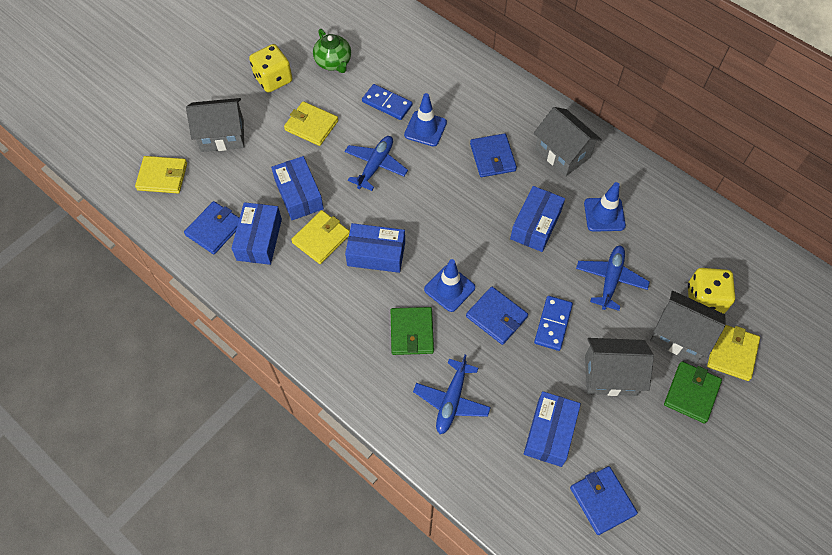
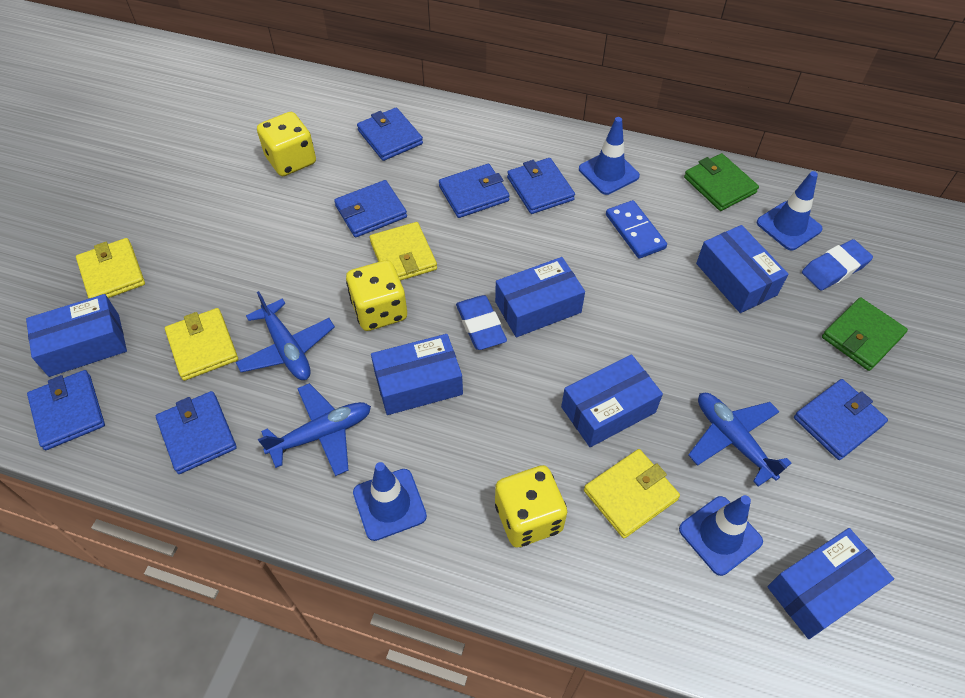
blue box: [231,202,282,265] [271,156,324,220] [345,223,405,273] [510,186,565,252] [524,391,581,467] = 5 -> [26,294,127,377] [371,334,463,415] [495,257,585,337] [561,354,663,447] [696,225,788,313] [767,528,894,639] = 6
blue domino: [362,84,413,120] [534,296,573,351] = 2 -> [606,200,667,259] = 1
blue eraser: none = 0 -> [456,295,507,350] [802,239,873,291] = 2
blue traffic cone: [404,93,447,147] [424,259,475,312] [584,182,626,232] = 3 -> [353,462,427,541] [579,117,640,195] [679,495,763,576] [756,171,823,251] = 4
blue wallet: [184,201,239,254] [466,287,528,345] [470,133,517,177] [570,466,638,535] = 4 -> [27,370,105,450] [156,391,237,474] [334,180,407,238] [357,108,423,161] [439,164,510,218] [507,158,575,214] [794,379,888,460] = 7
green teapot: [313,29,351,73] = 1 -> none = 0
grey house: [186,98,244,152] [534,107,602,176] [585,338,654,396] [650,291,725,363] = 4 -> none = 0
yellow dice: [249,44,292,93] [688,268,735,314] = 2 -> [257,112,316,176] [346,260,407,331] [495,465,567,548] = 3

